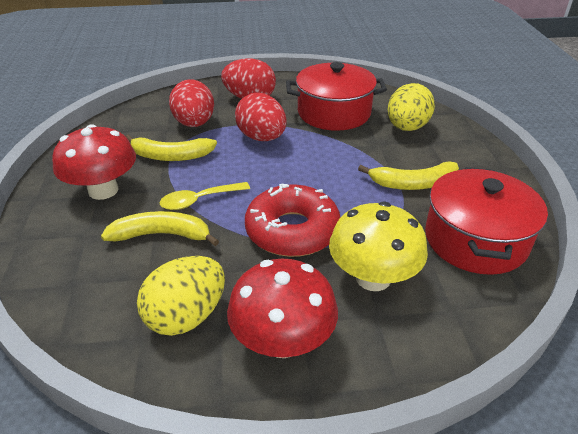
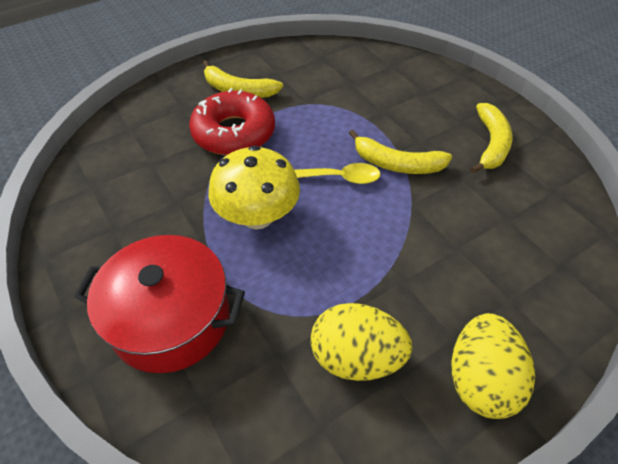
red egg: [169,79,214,127] [221,58,276,99] [235,93,287,141] = 3 -> none = 0
red mushroom: [52,124,136,200] [227,259,338,358] = 2 -> none = 0
red pot: [286,62,387,131] [425,167,548,275] = 2 -> [74,235,245,373] = 1

